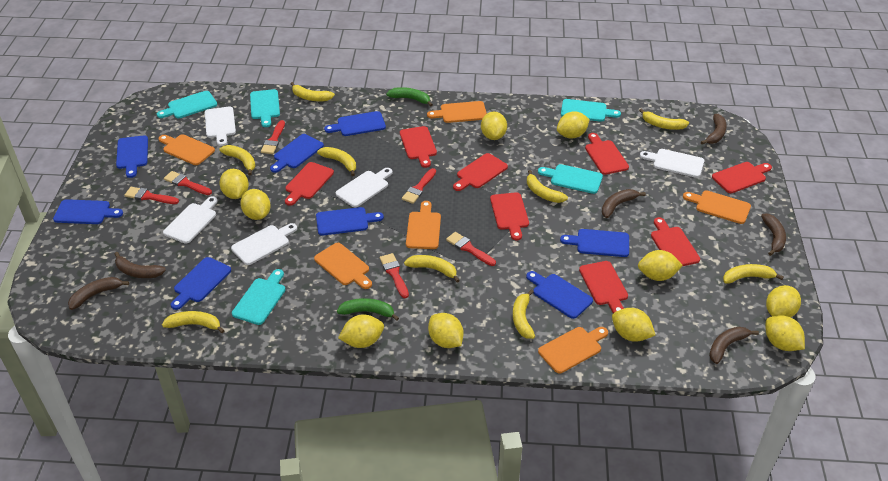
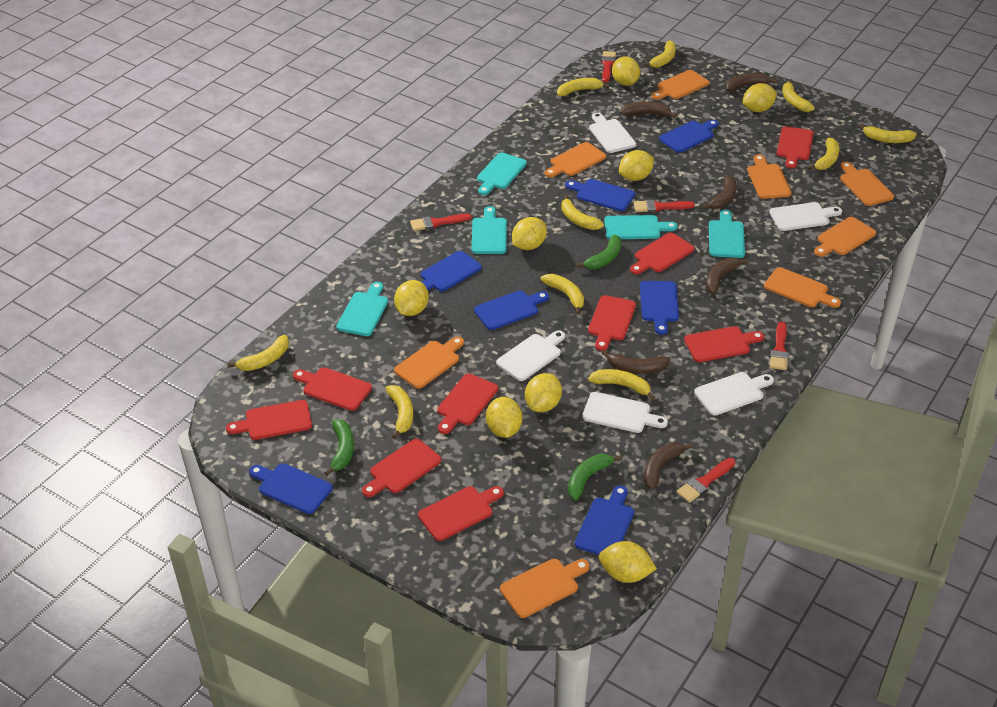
blue cutting board: [53,199,123,224] [116,135,148,178] [171,257,231,310] [270,134,324,173] [316,207,384,236] [324,111,386,136] [526,271,593,319] [560,229,629,257] = 8 -> [249,463,333,514] [420,251,482,292] [474,290,549,330] [565,179,635,211] [575,486,634,555] [640,281,679,335] [659,120,719,153] = 7
green banana: [337,298,399,321] [386,87,433,107] = 2 -> [325,419,354,476] [568,454,622,501] [576,235,622,269] = 3
orange cutting board: [158,134,215,165] [314,243,372,289] [406,201,441,249] [427,101,487,123] [538,327,608,373] [683,190,751,224] = 6 -> [394,336,464,389] [500,559,590,618] [545,142,606,177] [651,70,709,100] [747,155,792,199] [764,267,841,308] [814,217,876,257] [840,162,894,206] = 8
red brush: [124,187,179,204] [164,171,212,195] [261,120,285,154] [380,253,409,298] [402,168,436,204] [446,232,496,266] = 6 -> [410,213,472,231] [601,51,616,83] [634,200,695,212] [676,458,735,503] [770,322,789,370] = 5
red cutting board: [285,162,334,206] [400,126,437,168] [453,153,508,191] [490,192,529,240] [579,261,628,313] [585,133,629,175] [651,217,700,266] [712,162,772,193] = 8 -> [226,400,312,440] [293,367,372,411] [362,439,441,497] [418,486,504,541] [437,374,498,434] [588,295,636,351] [630,233,694,275] [684,326,764,362] [777,126,814,169] = 9
yellow banana: [162,311,225,333] [219,145,256,175] [291,82,335,101] [317,147,356,176] [404,255,460,283] [513,289,535,339] [527,170,568,203] [639,108,689,130] [723,264,784,284] = 9 -> [228,335,289,371] [385,385,413,439] [540,274,584,314] [557,78,610,96] [561,194,604,230] [588,369,655,400] [643,40,676,68] [782,79,815,112] [808,138,839,170] [858,124,917,143] = 10
yellow lemon: [219,169,249,199] [240,189,271,220] [338,314,384,348] [428,313,464,348] [481,112,507,140] [557,111,590,138] [612,308,655,342] [638,250,683,281] [766,285,801,317] [766,315,805,351] = 10 -> [394,280,429,316] [486,397,522,438] [512,217,547,250] [525,373,562,412] [599,541,657,583] [612,56,640,86] [619,150,654,181] [743,83,777,112] = 8

